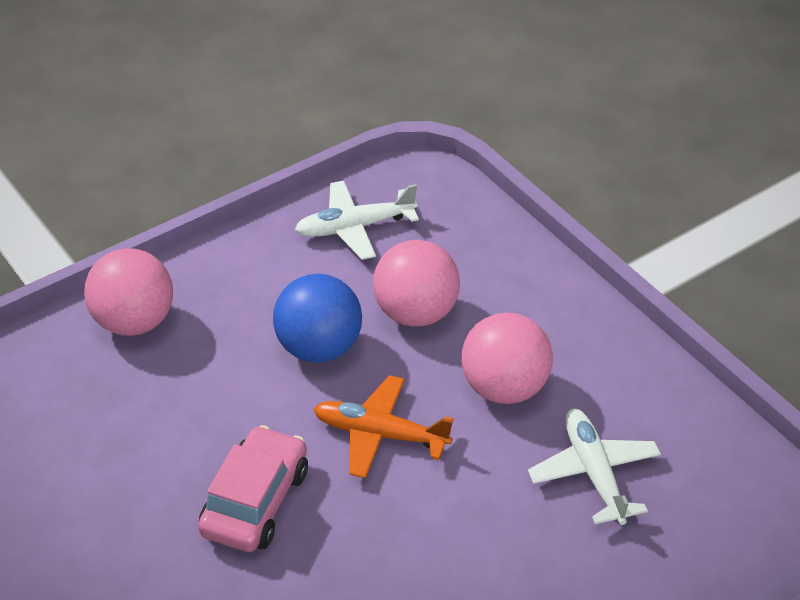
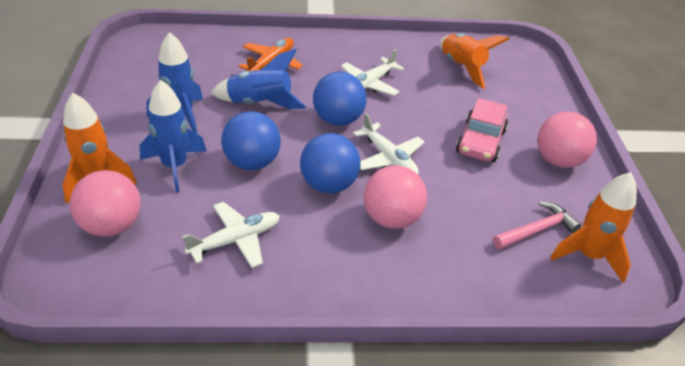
blue ball: [273,274,362,363] = 1 -> [221,111,281,170] [300,133,361,193] [313,72,367,126] = 3
blue rocket: none = 0 -> [139,80,207,192] [146,32,203,133] [210,49,306,109] = 3
orange rocket: none = 0 -> [62,93,137,203] [440,33,510,89] [550,172,637,283] = 3
pink hammer: none = 0 -> [493,201,581,249] = 1
white plane: [295,180,419,260] [528,409,661,525] = 2 -> [182,202,280,268] [341,49,404,96] [353,113,424,175] = 3

